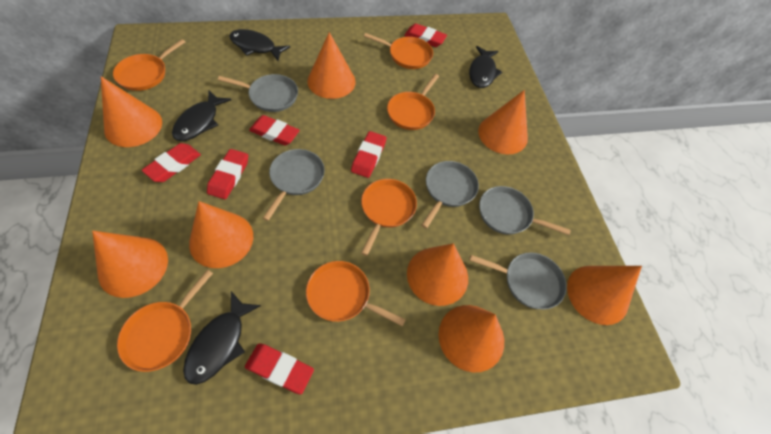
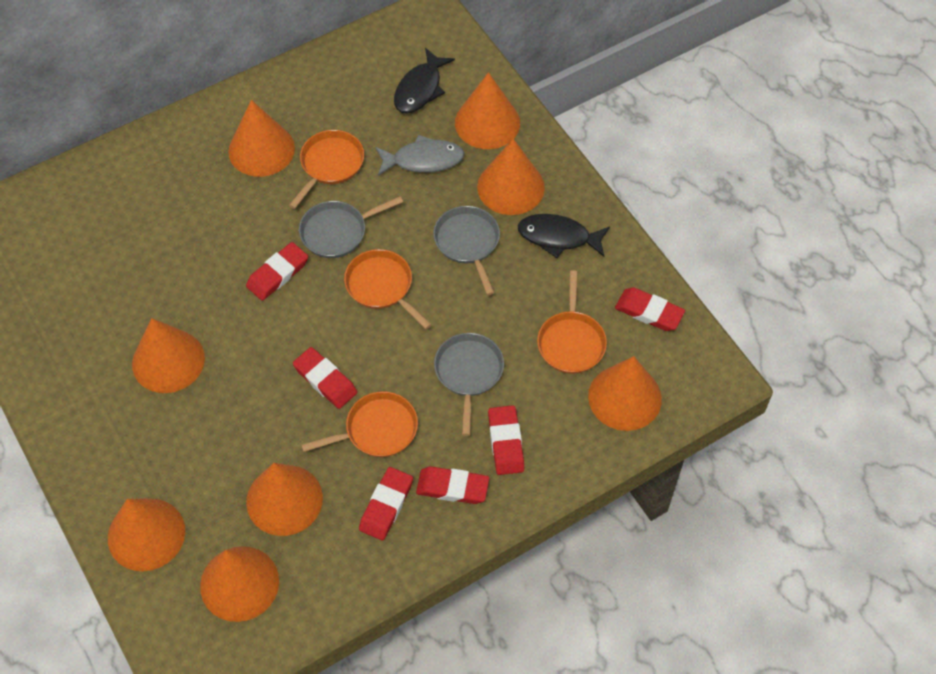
black fish: [172,91,231,141] [183,291,261,385] [229,29,290,61] [469,46,502,88] = 4 -> [394,48,455,114] [518,214,610,258] = 2
grey fish: none = 0 -> [376,135,464,176] = 1
grey pan: [218,74,298,112] [263,149,325,221] [421,161,479,229] [469,253,567,310] [479,186,571,235] = 5 -> [299,196,403,258] [433,206,500,295] [434,333,504,436] = 3
orange pan: [113,39,185,91] [117,269,213,372] [306,261,406,326] [361,179,417,256] [364,33,433,69] [387,74,439,130] = 6 -> [289,130,364,209] [301,391,418,457] [344,249,432,329] [537,270,607,374] = 4

